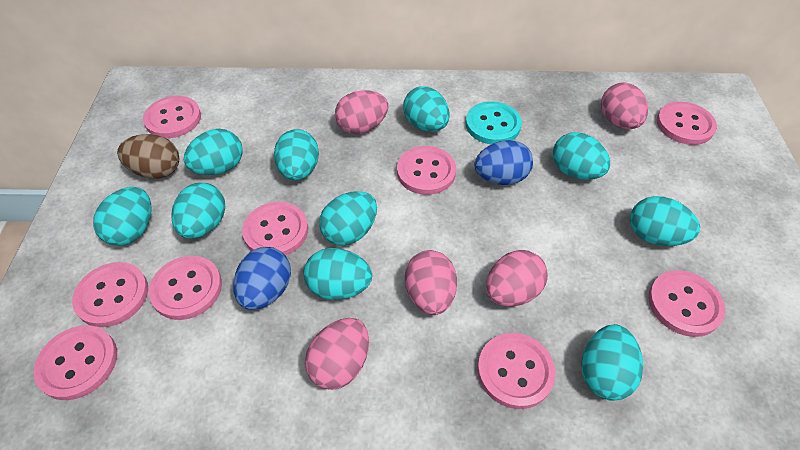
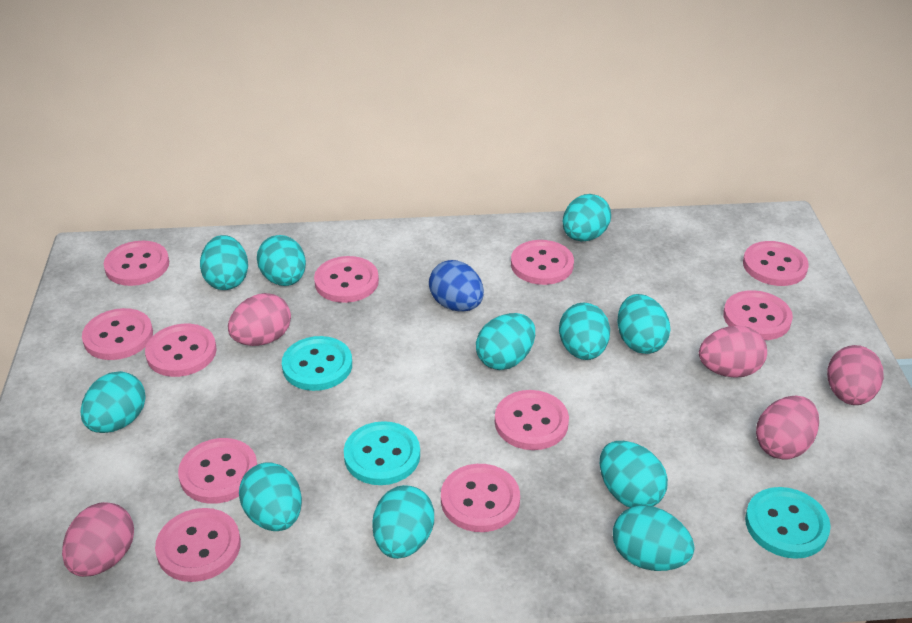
blue egg: [233,247,291,310] [474,140,533,185] = 2 -> [429,260,484,312] = 1
brown egg: [117,134,179,179] = 1 -> none = 0
pink button: [33,325,117,400] [72,262,148,327] [143,96,201,138] [149,256,222,320] [242,202,308,256] [397,146,456,195] [477,333,555,409] [648,270,725,337] [657,102,717,145] = 9 -> [82,308,153,360] [104,241,169,286] [145,324,217,377] [155,508,241,582] [178,438,257,504] [314,256,379,303] [441,464,520,532] [495,390,569,450] [511,240,574,285] [723,290,793,340] [743,241,809,286] = 11
turquoise button: [466,101,522,144] = 1 -> [282,336,352,391] [344,421,420,485] [745,487,831,559] = 3
turquoise egg: [93,187,152,246] [171,182,225,239] [184,129,243,175] [274,129,319,181] [303,248,372,300] [319,191,377,246] [403,86,450,132] [552,132,610,180] [581,324,643,401] [630,196,700,246] = 10 -> [80,371,146,433] [200,235,248,290] [239,462,302,531] [257,235,306,286] [372,485,434,559] [476,313,535,370] [559,303,610,360] [563,194,611,241] [600,441,668,508] [613,505,695,571] [617,294,671,354] = 11

